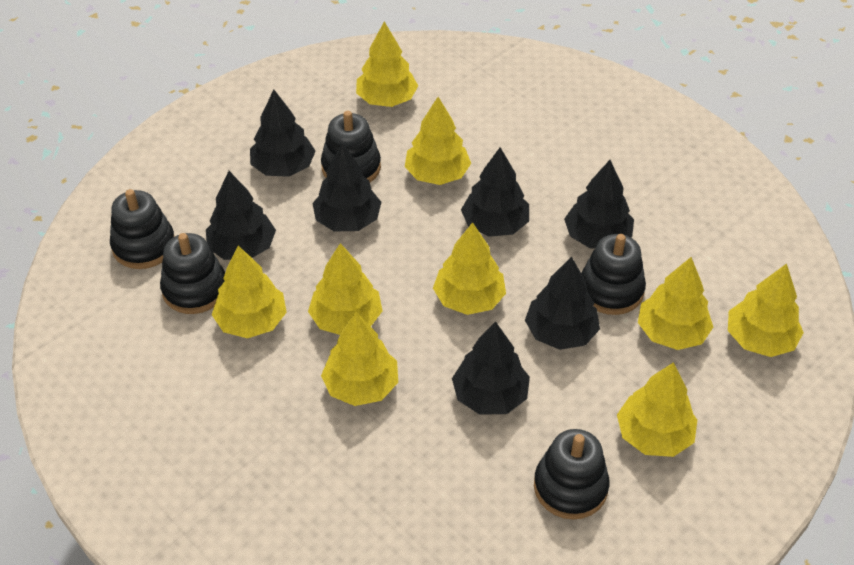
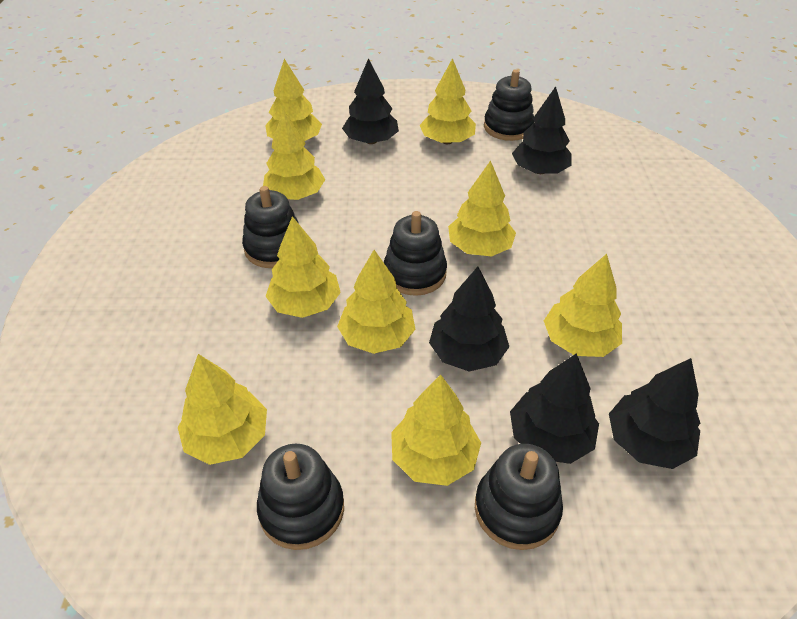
black tree: [206,171,276,260] [250,90,316,177] [313,143,381,231] [452,321,530,415] [461,147,529,237] [525,257,600,350] [564,160,634,248] = 7 -> [342,58,399,144] [429,267,509,372] [510,353,599,464] [512,86,572,174] [609,358,700,469] = 5

